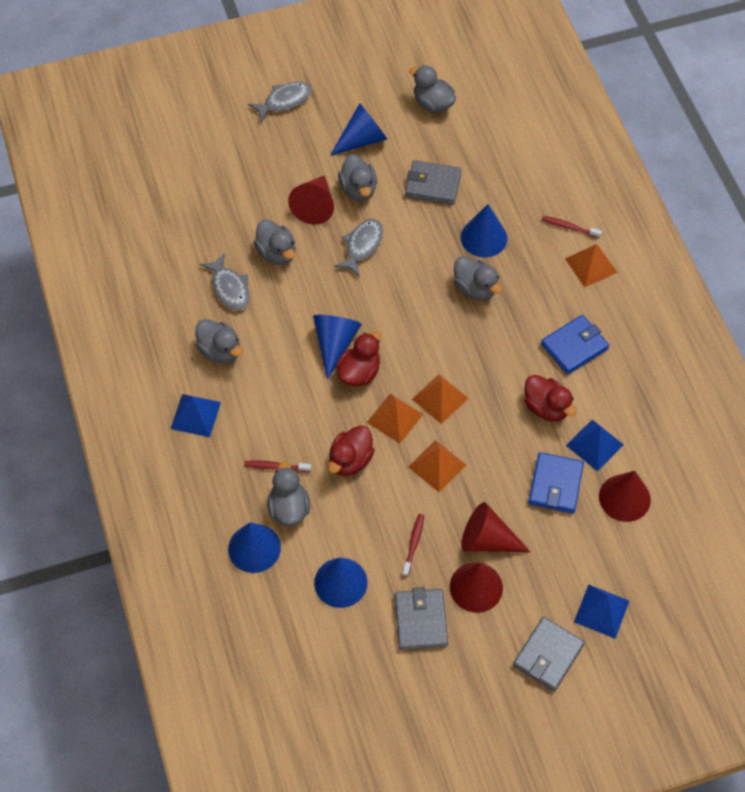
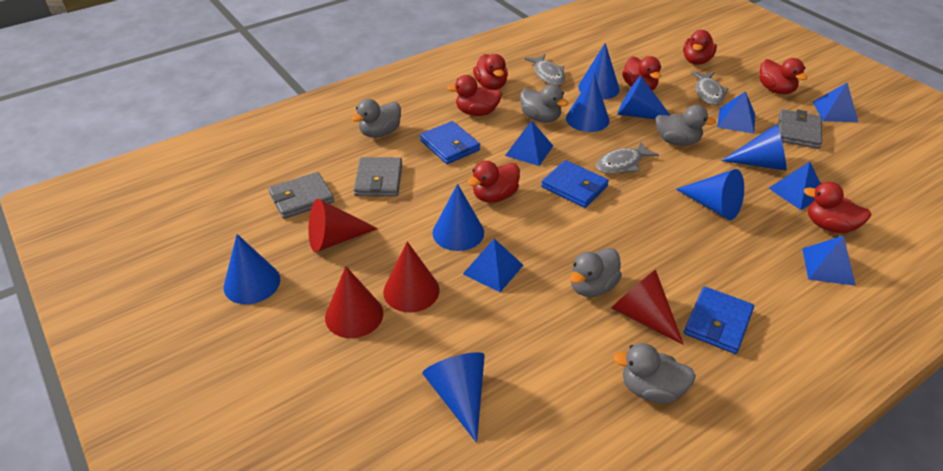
blue cone: [228,522,281,573] [313,315,362,380] [314,558,367,608] [330,103,388,156] [461,204,508,257] = 5 -> [224,234,280,304] [422,352,485,443] [433,184,484,251] [566,73,610,132] [578,43,620,99] [617,76,670,119] [676,169,744,220] [721,124,787,171] = 8
blue pyramid: [171,394,221,437] [566,420,624,471] [574,584,629,639] = 3 -> [463,239,523,292] [505,120,553,166] [717,91,755,134] [769,161,820,210] [802,235,856,286] [813,83,858,122] = 6
blue wallet: [529,452,584,514] [541,315,609,375] = 2 -> [420,121,480,164] [541,160,609,208] [684,286,754,354] = 3
grey duck: [195,319,243,364] [254,219,295,265] [267,461,310,526] [338,154,377,201] [409,65,456,113] [453,256,502,300] = 6 -> [351,99,401,138] [520,84,568,123] [570,248,622,297] [613,343,696,403] [655,105,716,146] = 5
orange pyramid: [367,394,423,444] [408,440,466,492] [412,374,469,424] [565,244,618,287] = 4 -> none = 0
red duck: [328,426,375,476] [336,331,381,386] [524,375,577,422] = 3 -> [447,75,502,116] [467,161,520,203] [473,54,508,90] [622,56,661,90] [683,30,717,65] [759,58,808,94] [804,182,871,233] = 7
red toothbrush: [244,460,311,472] [402,514,424,577] [542,216,602,238] = 3 -> none = 0

